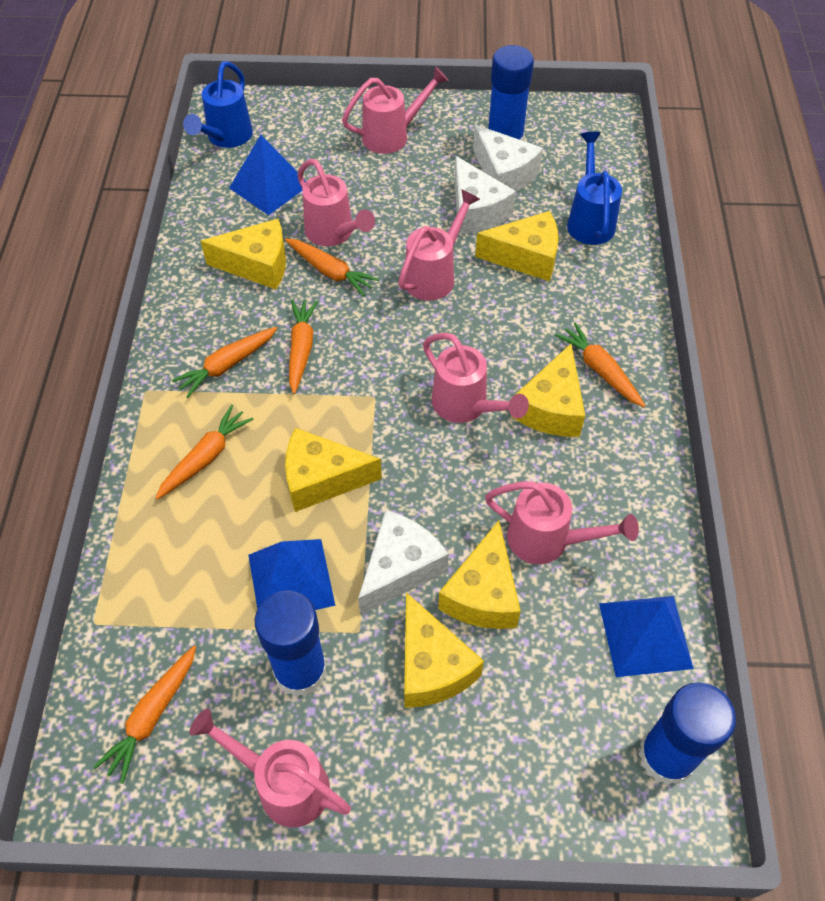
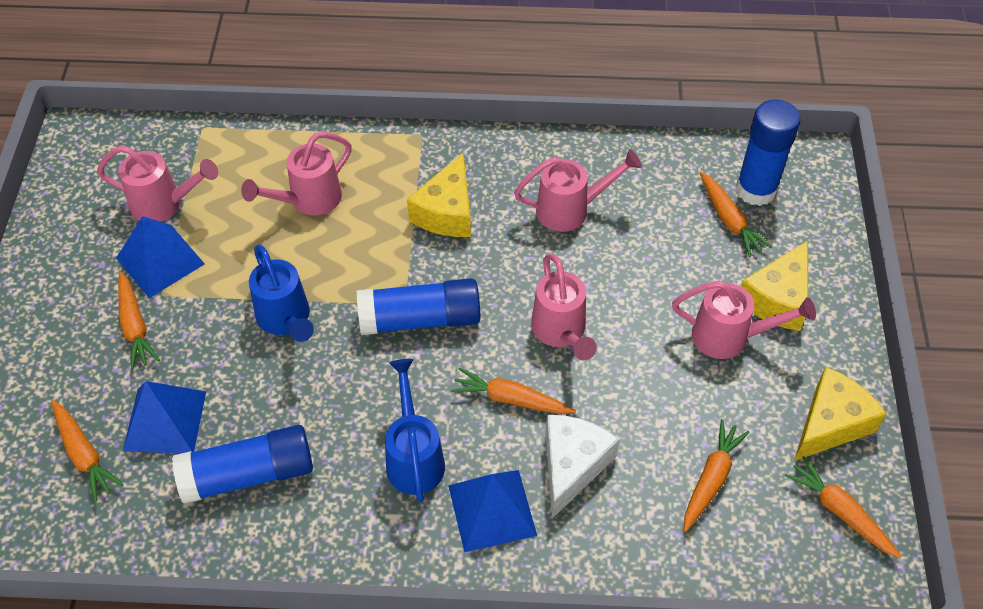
pink watering can: [189,708,351,827] [297,159,375,246] [342,66,449,154] [398,189,480,301] [423,333,529,423] [485,481,639,564] = 6 -> [97,145,218,222] [241,132,352,216] [514,149,642,232] [531,254,597,360] [672,281,816,359] = 5
white cheese: [358,510,449,615] [454,156,516,234] [473,125,543,192] = 3 -> [546,415,620,519] = 1
yellow cheese: [201,219,286,289] [285,428,382,512] [404,592,484,708] [438,521,521,629] [475,211,559,281] [511,344,585,437] = 6 -> [407,153,471,237] [741,241,808,331] [794,367,887,461] = 3

